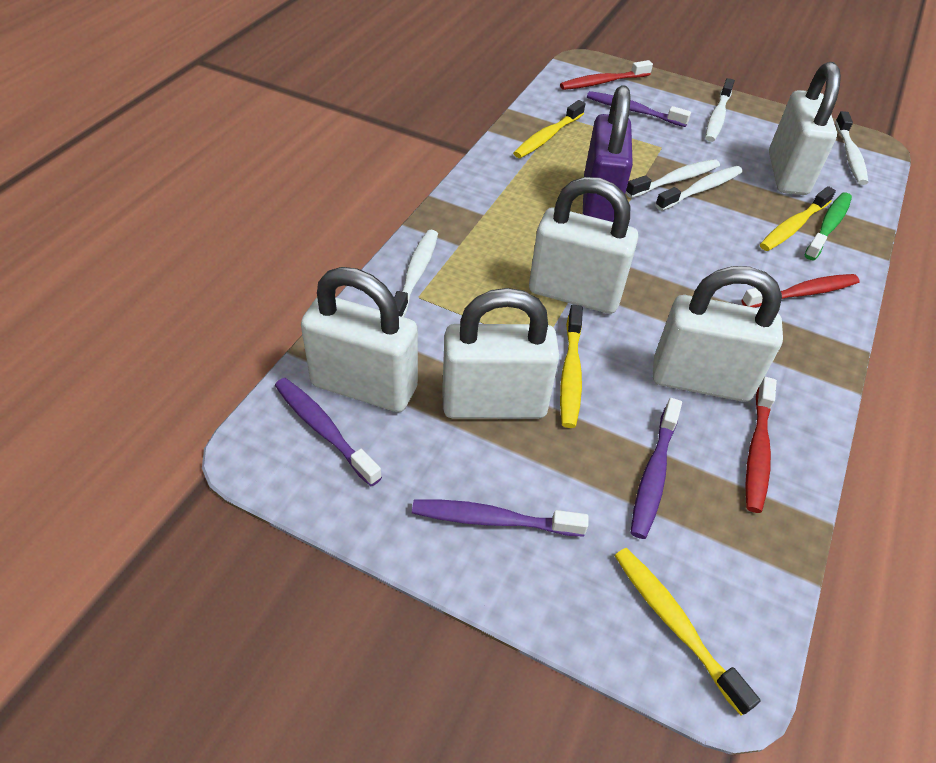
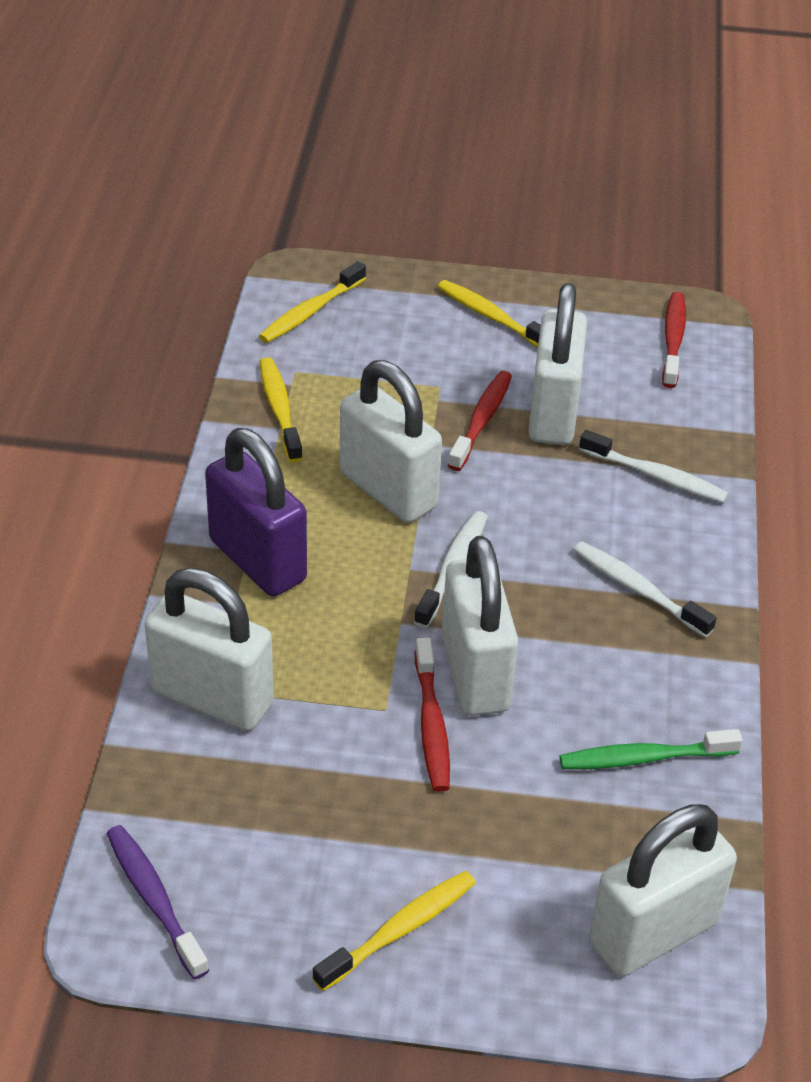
purple toothbrush: [275,378,382,486] [412,500,589,537] [587,91,691,127] [630,398,682,539] = 4 -> [106,825,209,980] = 1
white toothbrush: [394,230,438,317] [626,159,720,198] [655,166,743,211] [705,78,735,142] [835,111,868,185] = 5 -> [414,511,488,628] [574,542,716,638] [579,430,729,503] = 3

